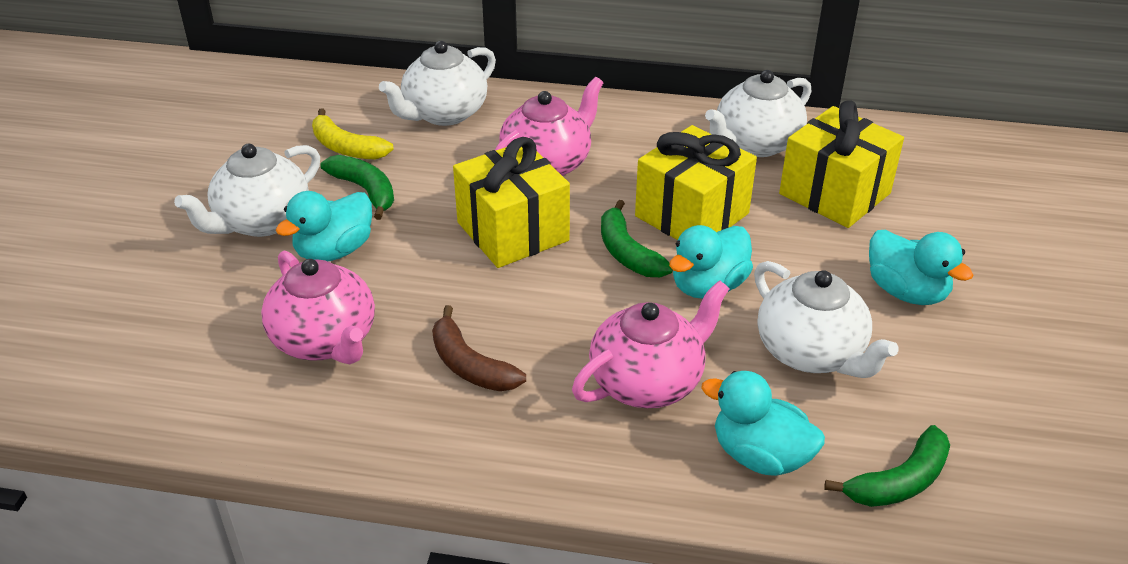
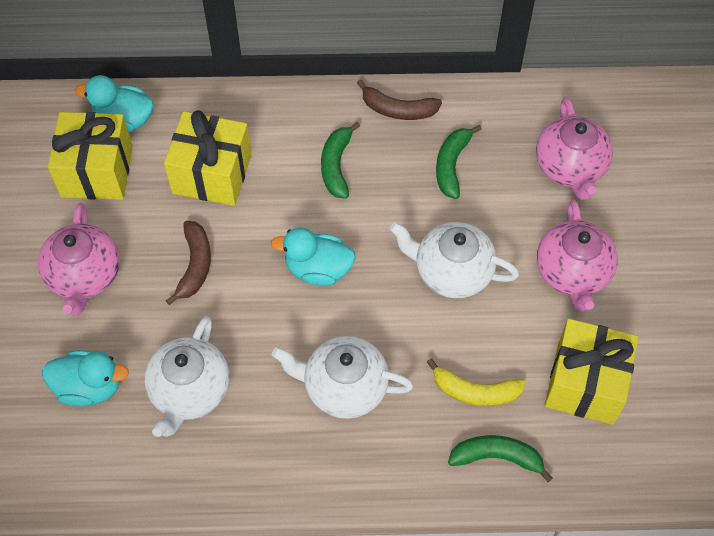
brown banana: [432,305,526,391] = 1 -> [165,221,211,305] [357,80,442,120] = 2
turquoise duck: [276,191,372,261] [669,225,753,299] [701,371,825,476] [869,230,973,305] = 4 -> [42,350,129,407] [75,75,154,132] [271,227,356,286] = 3
white teapot: [174,144,320,237] [379,41,496,126] [705,70,811,157] [754,261,899,378] = 4 -> [144,316,229,437] [272,336,413,419] [389,222,519,298] = 3

